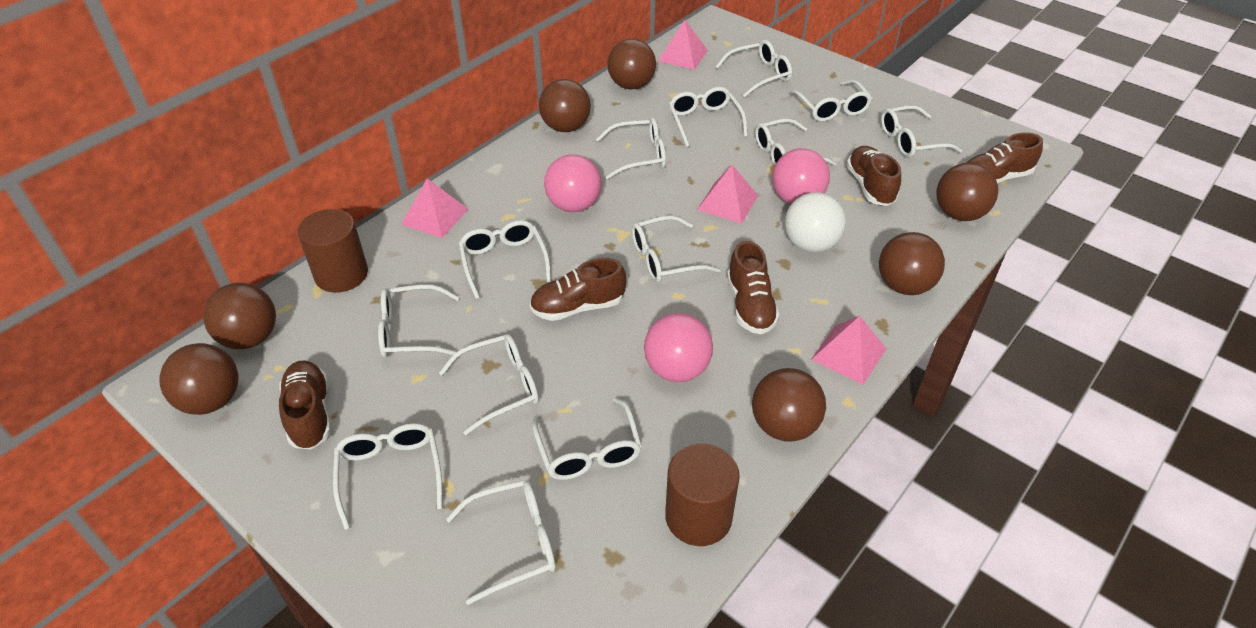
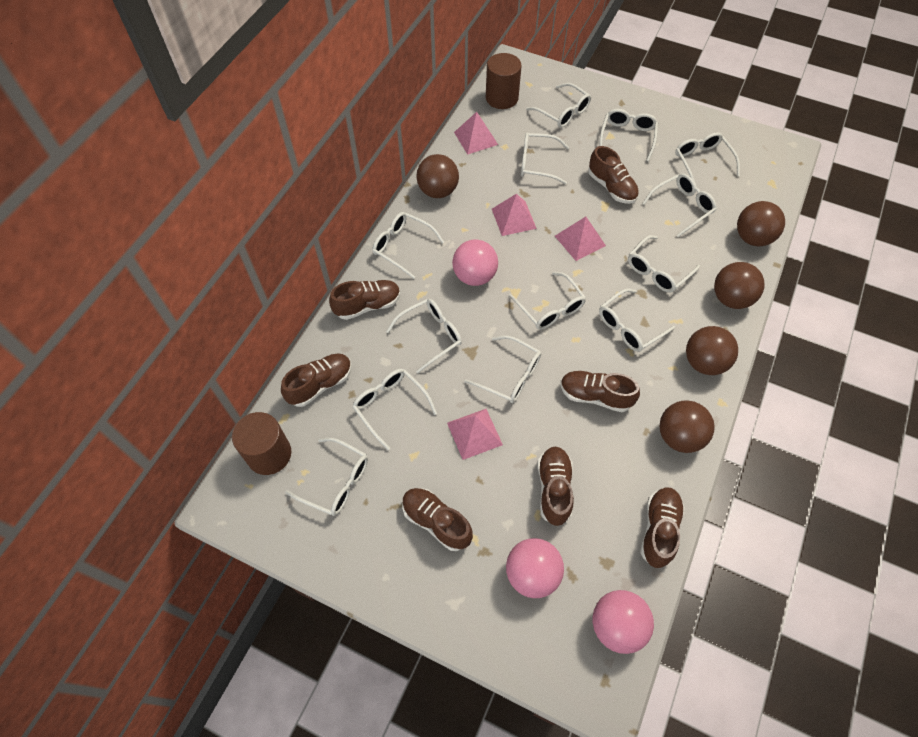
brown ball: [159,343,238,415] [203,283,276,349] [539,79,591,132] [607,39,656,89] [752,368,826,442] [879,232,945,295] [936,163,998,221] = 7 -> [416,154,459,198] [660,400,715,453] [686,326,738,375] [714,262,765,309] [737,201,785,246] = 5
brown shoe: [279,361,331,449] [530,258,626,321] [727,241,780,334] [846,146,901,206] [967,132,1043,183] = 5 -> [281,353,352,407] [329,280,400,320] [402,488,473,551] [537,446,574,526] [560,371,640,412] [588,146,639,204] [640,487,685,568] = 7
white ball: [785,192,846,253] = 1 -> none = 0

